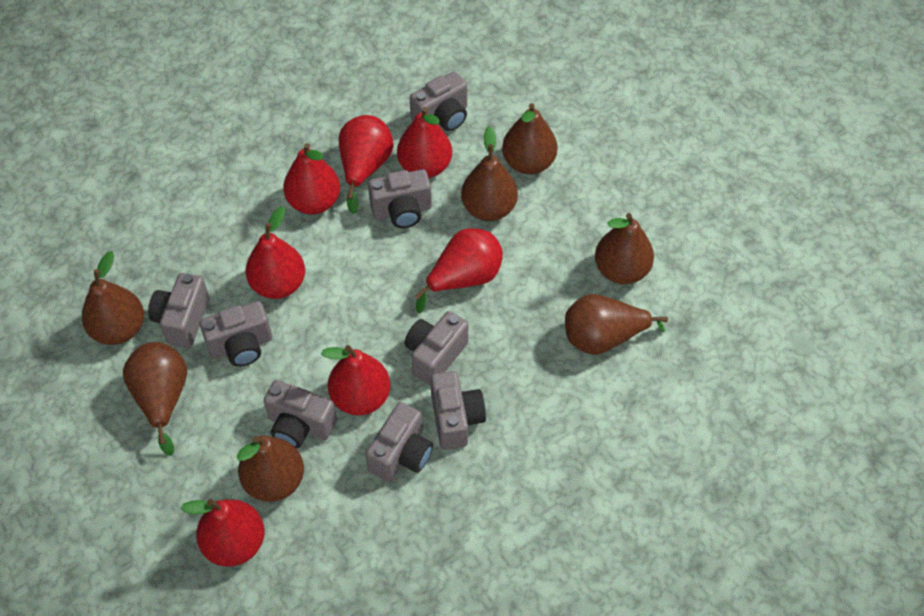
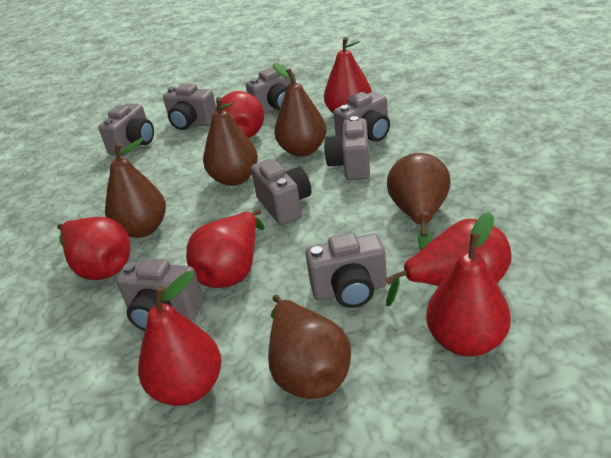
brown pear: [82,251,144,345] [123,342,187,456] [237,436,304,502] [461,126,518,221] [502,103,558,174] [565,294,668,355] [595,213,654,284] = 7 -> [105,138,166,238] [203,97,258,186] [268,295,351,399] [273,63,326,157] [387,153,451,251] = 5

